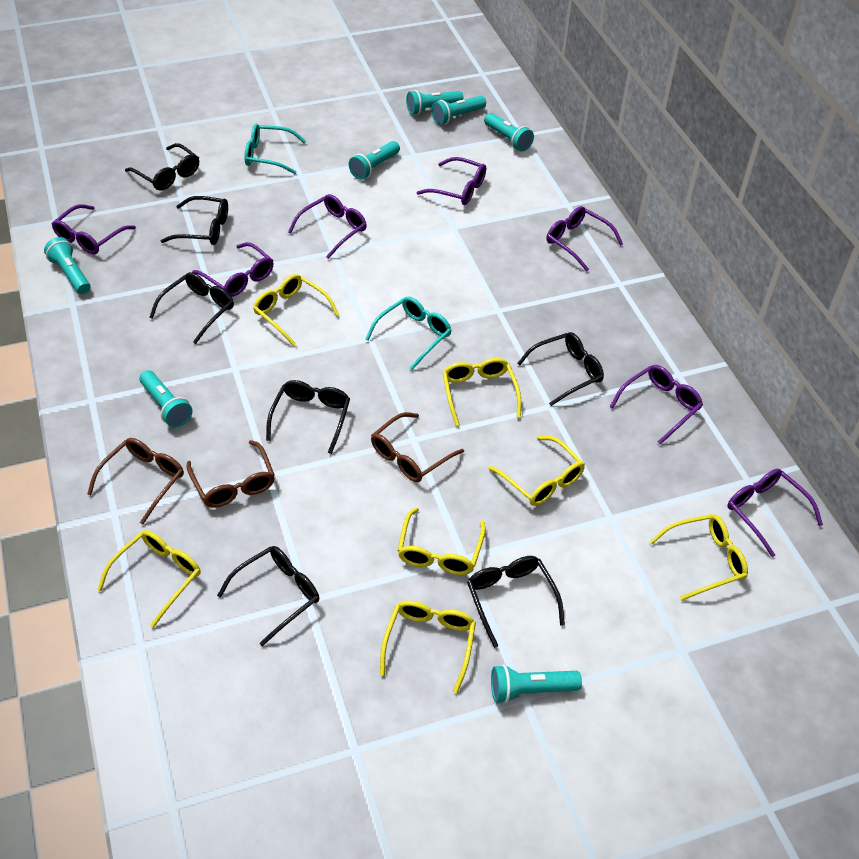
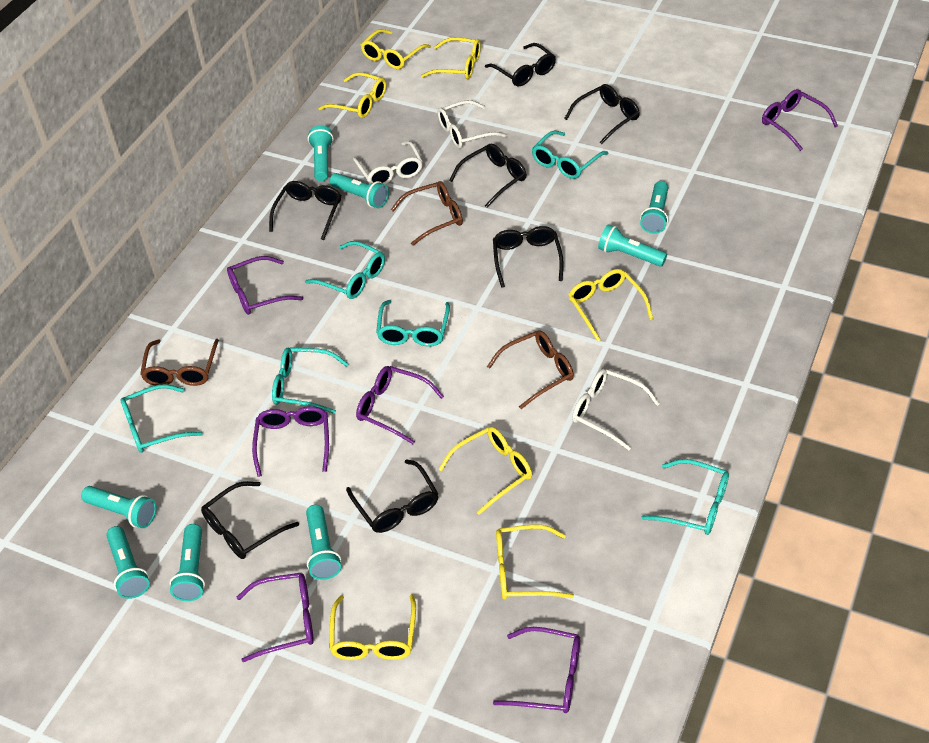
purple glasses: [51,204,136,254] [192,242,273,297] [288,194,367,259] [416,157,486,205] [546,206,623,271] [610,365,703,445] [727,469,823,557] = 7 -> [227,256,303,315] [237,573,314,662] [252,406,329,477] [356,366,444,444] [493,627,580,713] [762,89,838,151] = 6
turquoise flashlight: [44,237,90,294] [139,370,193,427] [349,141,400,180] [406,90,463,115] [431,96,486,125] [484,113,534,152] [491,665,582,703] = 7 -> [81,486,157,528] [106,526,150,599] [169,524,205,601] [306,505,341,580] [308,125,334,181] [330,173,389,208] [598,224,667,267] [640,181,668,234] = 8
turquoise glasses: [244,124,306,174] [365,296,452,370] = 2 -> [120,384,203,453] [272,347,349,414] [305,241,385,299] [376,300,450,347] [532,131,609,179] [641,459,729,535] = 6
white glasses: none = 0 -> [353,141,423,185] [438,100,507,148] [572,369,660,450] = 3

